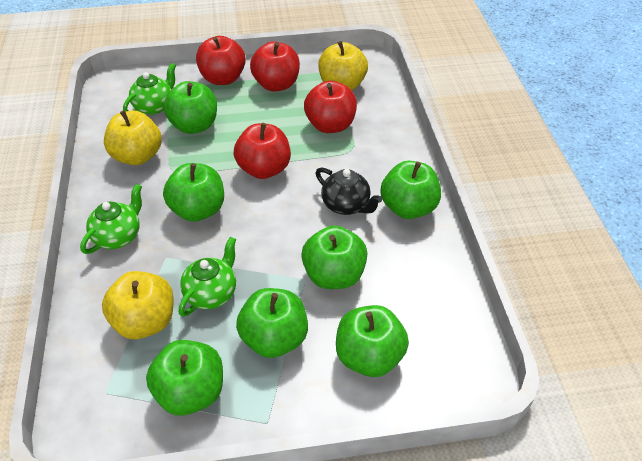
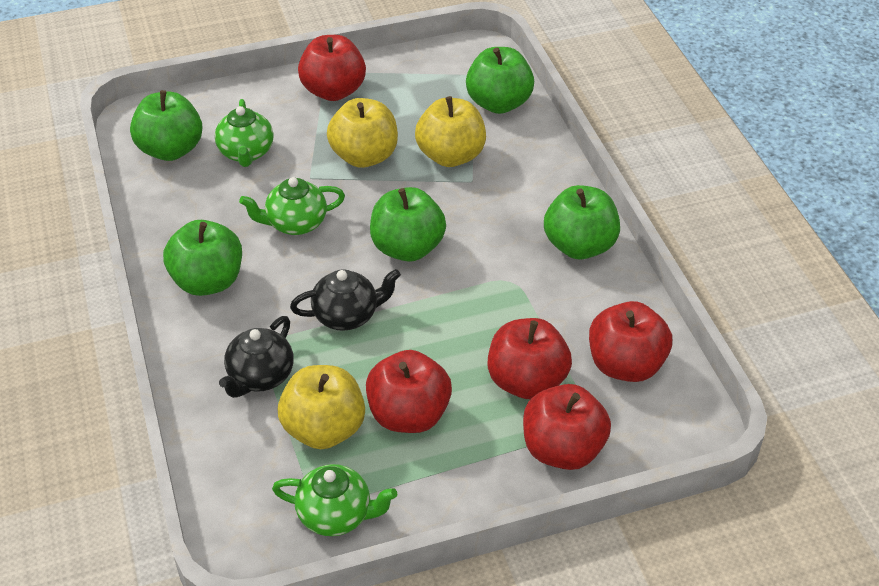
black teapot: [315,167,382,215] = 1 -> [219,316,294,398] [290,269,401,331] = 2
green apple: [146,340,223,416] [163,81,217,134] [163,163,224,222] [236,288,308,358] [301,226,367,289] [336,305,409,377] [380,161,441,219] = 7 -> [130,90,202,161] [163,220,242,296] [370,187,446,262] [466,47,534,114] [544,185,620,259] = 5
red apple: [196,36,246,85] [233,123,291,179] [250,42,300,92] [304,81,357,133] = 4 -> [298,35,366,101] [366,350,452,433] [488,318,572,399] [523,384,611,470] [589,301,672,382] = 5

